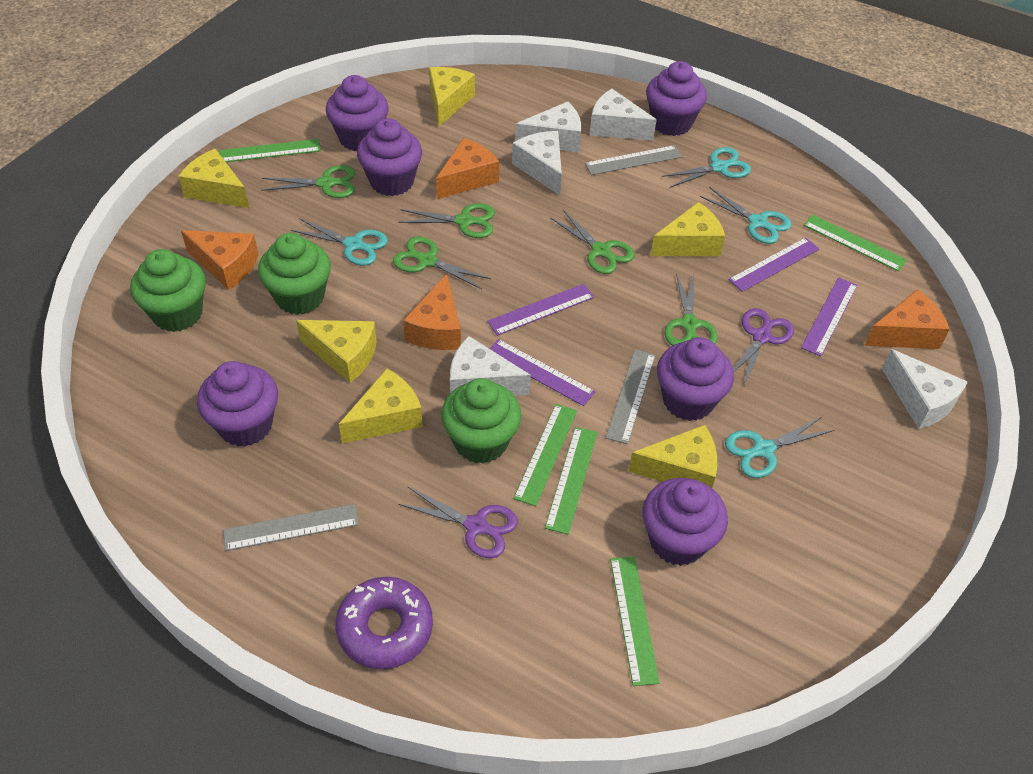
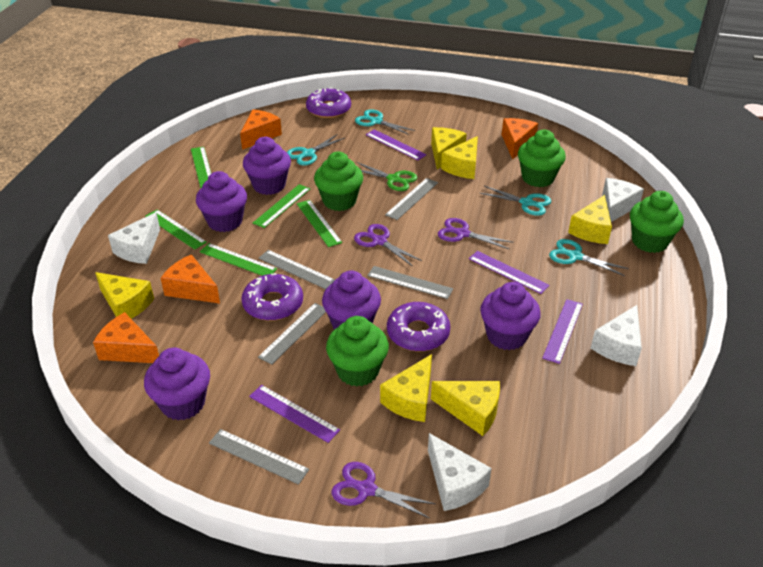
green cupcake: [130,249,206,332] [258,233,331,315] [441,378,521,464] = 3 -> [314,152,363,211] [326,316,389,387] [518,130,566,187] [630,191,684,253] = 4
green scissors: [261,165,355,198] [393,236,491,289] [398,203,495,238] [550,210,634,274] [664,273,717,346] = 5 -> [357,162,417,191] = 1
grey ruler: [223,504,359,551] [585,145,682,175] [606,350,656,444] = 3 -> [209,429,309,485] [258,250,335,289] [258,303,326,365] [367,266,453,299] [385,178,438,220] = 5
purple cupcake: [197,361,278,447] [326,75,389,151] [357,118,422,196] [642,478,728,566] [646,61,707,136] [657,337,734,421] = 6 -> [144,348,210,420] [196,171,247,232] [243,137,291,195] [322,270,381,330] [480,282,541,350] = 5
purple donut: [335,577,433,669] = 1 -> [242,273,303,321] [306,88,351,118] [387,302,450,352] = 3
purple scissors: [398,487,518,558] [733,308,794,386] = 2 -> [332,462,436,518] [354,224,422,267] [438,218,514,249] = 3
white cheese: [450,336,531,396] [512,131,562,195] [515,102,581,152] [590,89,656,141] [882,349,968,429] = 5 -> [108,212,160,264] [428,433,492,511] [591,305,642,366] [602,178,644,222] = 4

